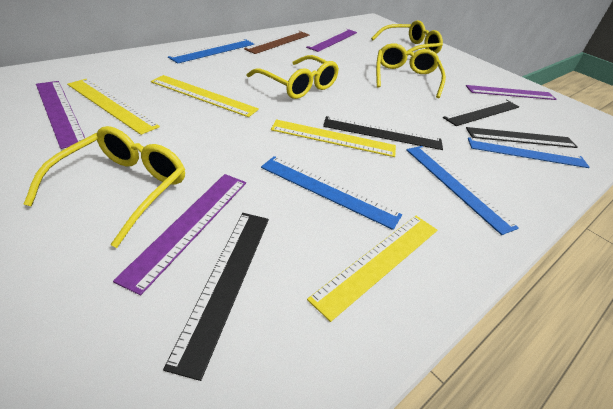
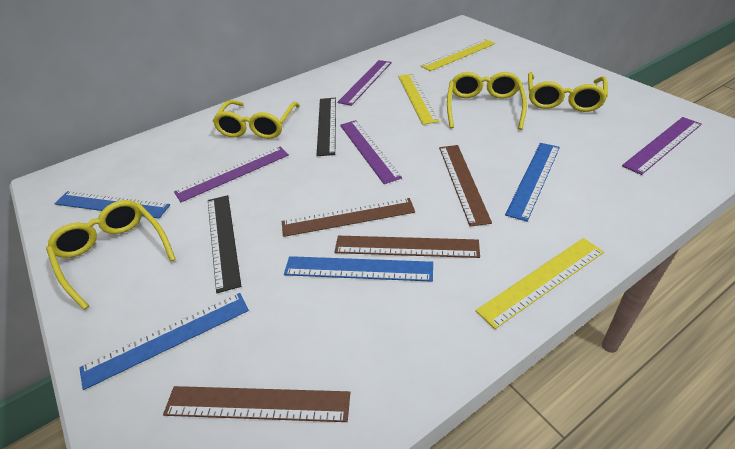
black ruler: [163,213,269,381] [323,116,443,150] [443,100,519,126] [466,127,578,148] = 4 -> [208,195,241,293] [316,98,336,156] = 2
brown ruler: [244,31,309,54] = 1 -> [163,386,350,422] [282,198,415,237] [334,236,480,258] [439,145,492,227] = 4
yellow ruler: [67,79,160,135] [151,75,259,117] [271,119,396,157] [307,216,437,322] = 4 -> [398,74,439,125] [421,39,495,71] [476,238,604,329] = 3

